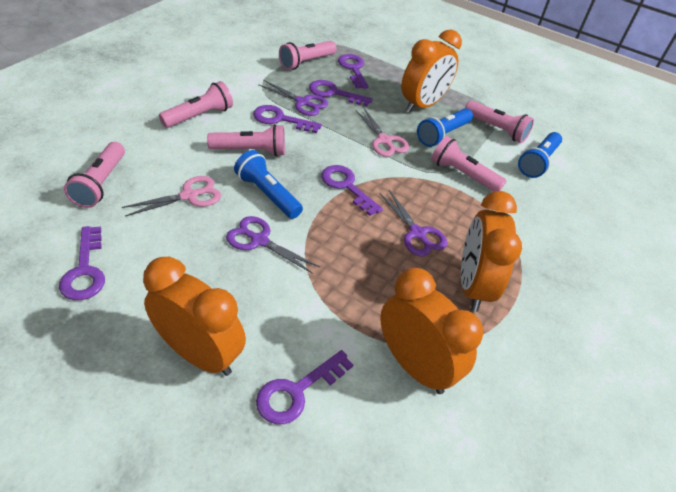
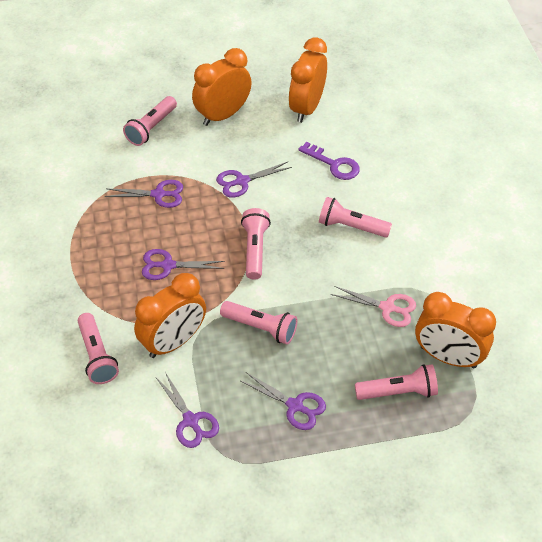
blue flashlight: [234,150,303,219] [417,108,473,147] [518,132,562,178] = 3 -> none = 0
pink scissors: [122,176,221,217] [355,108,409,157] = 2 -> [331,286,416,327] = 1
purple key: [59,226,105,300] [253,105,322,133] [256,350,353,424] [309,80,373,107] [321,165,383,216] [338,54,369,89] = 6 -> [298,142,360,180] = 1
purple scissors: [226,216,320,274] [258,80,328,116] [380,190,447,257] = 3 -> [105,180,183,208] [142,249,225,280] [156,372,219,448] [216,162,292,198] [241,372,326,430] = 5

